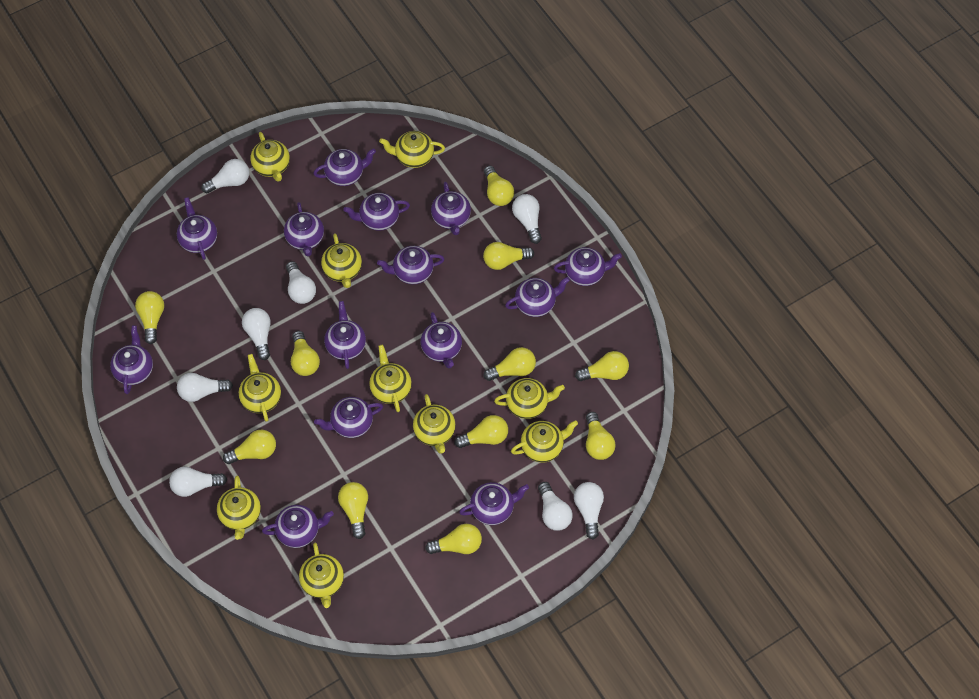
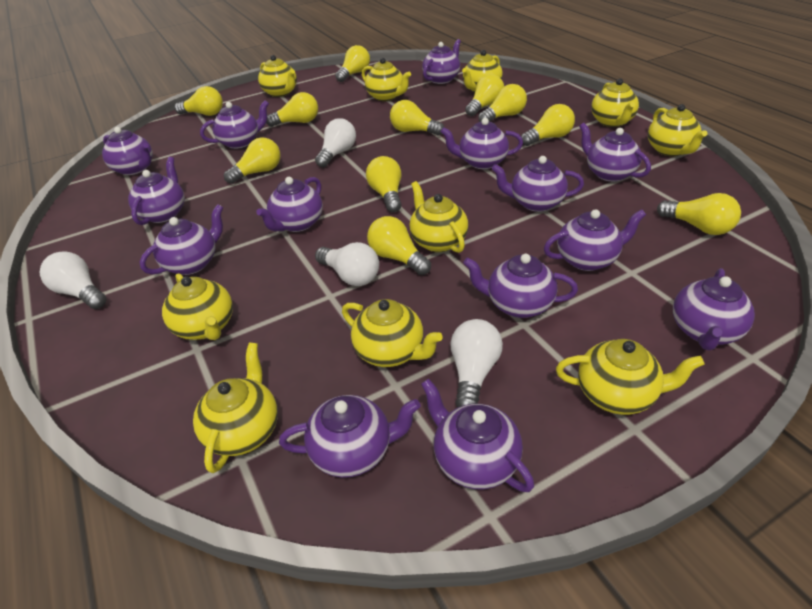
white light bulb: [169,467,227,497] [177,373,233,402] [201,159,249,193] [242,308,271,360] [286,261,316,304] [512,194,542,244] [538,482,573,531] [574,482,604,539] = 8 -> [40,251,107,309] [315,118,356,167] [315,242,379,286] [450,319,503,407] = 4

